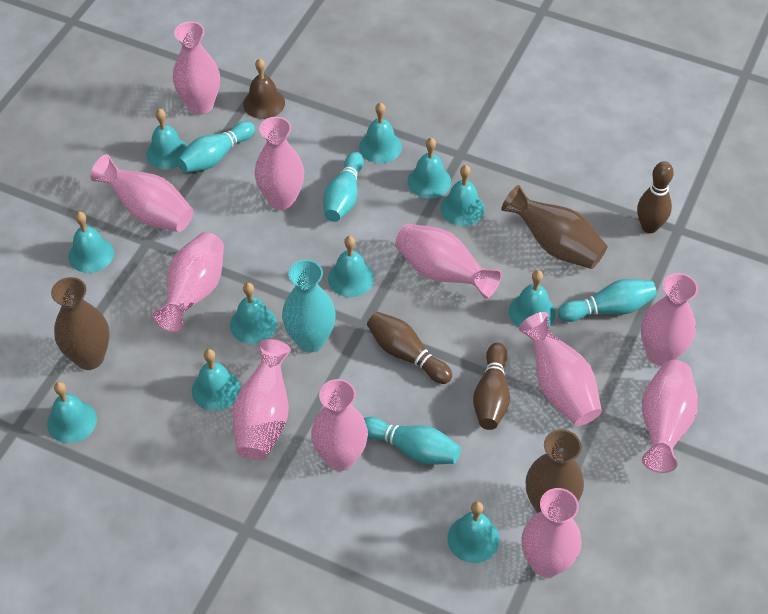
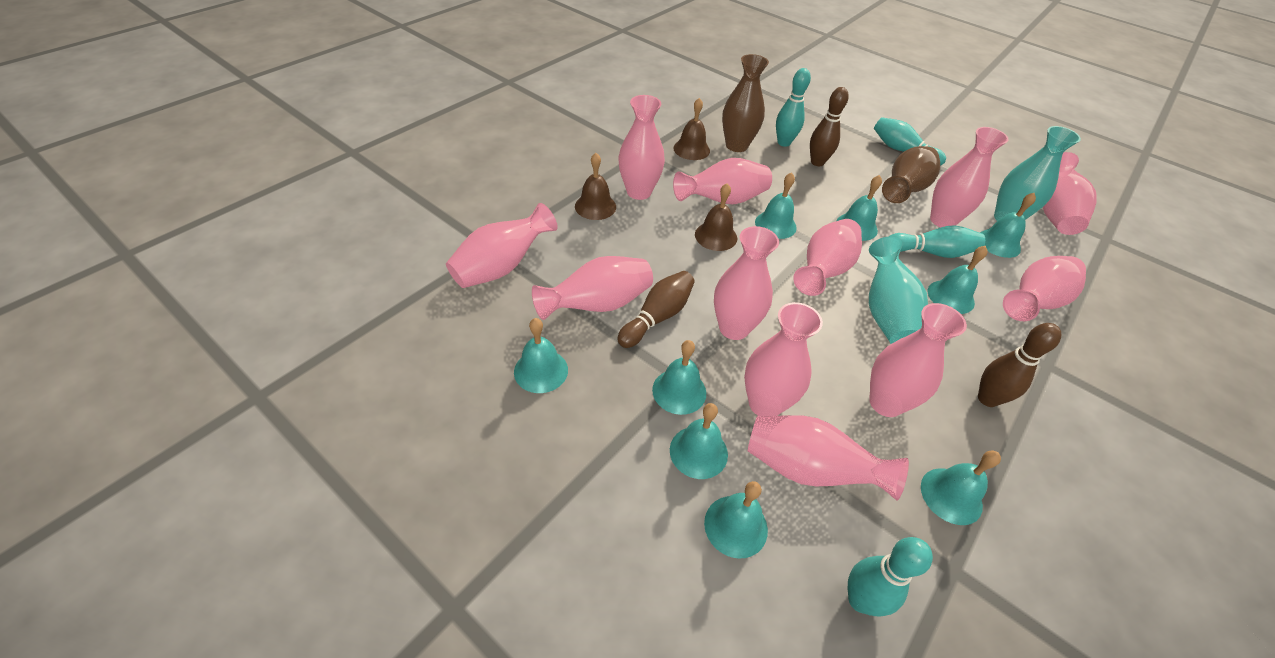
brown bell: [243,58,285,119] = 1 -> [575,153,616,220] [674,98,710,160] [695,183,737,251] = 3
brown vase: [51,277,110,370] [501,185,608,269] [526,429,584,513] = 3 -> [722,54,769,152] [882,146,940,203] = 2
pink vase: [90,154,193,232] [153,232,224,333] [173,21,220,115] [233,339,291,460] [255,117,304,210] [311,379,368,471] [395,224,502,299] [519,312,602,426] [521,488,581,578] [641,273,698,366] [642,360,698,473] = 11 -> [446,203,558,288] [532,256,653,320] [618,95,665,200] [673,158,772,204] [714,226,779,340] [744,302,823,416] [748,415,909,501] [793,219,862,296] [869,303,967,417] [930,127,1009,228] [1003,256,1086,321] [1043,152,1097,235] = 12
turquoise bell: [47,382,97,443] [68,212,114,273] [146,109,188,169] [192,349,240,411] [230,283,277,344] [328,236,374,297] [359,103,402,163] [408,138,451,199] [440,165,485,226] [447,501,500,563] [509,270,556,327] = 11 -> [514,318,568,393] [652,340,706,415] [670,403,728,479] [704,481,768,558] [755,172,797,239] [837,175,882,241] [921,450,1001,525] [928,246,988,314] [980,193,1036,258] = 9
turquoise vase: [282,260,336,353] = 1 -> [869,237,928,344] [994,126,1081,221] = 2

